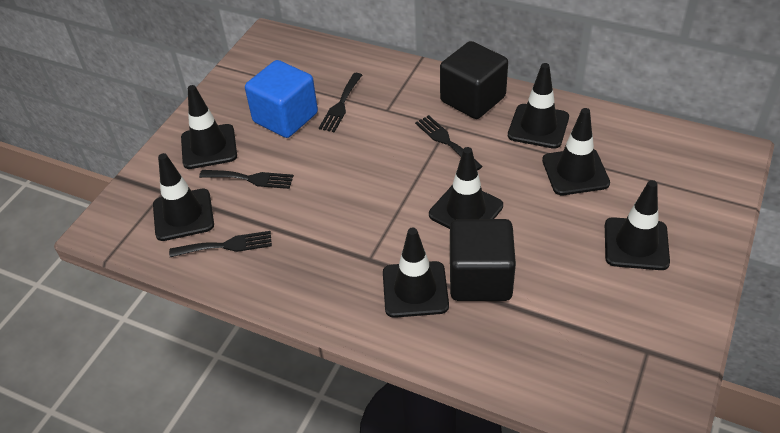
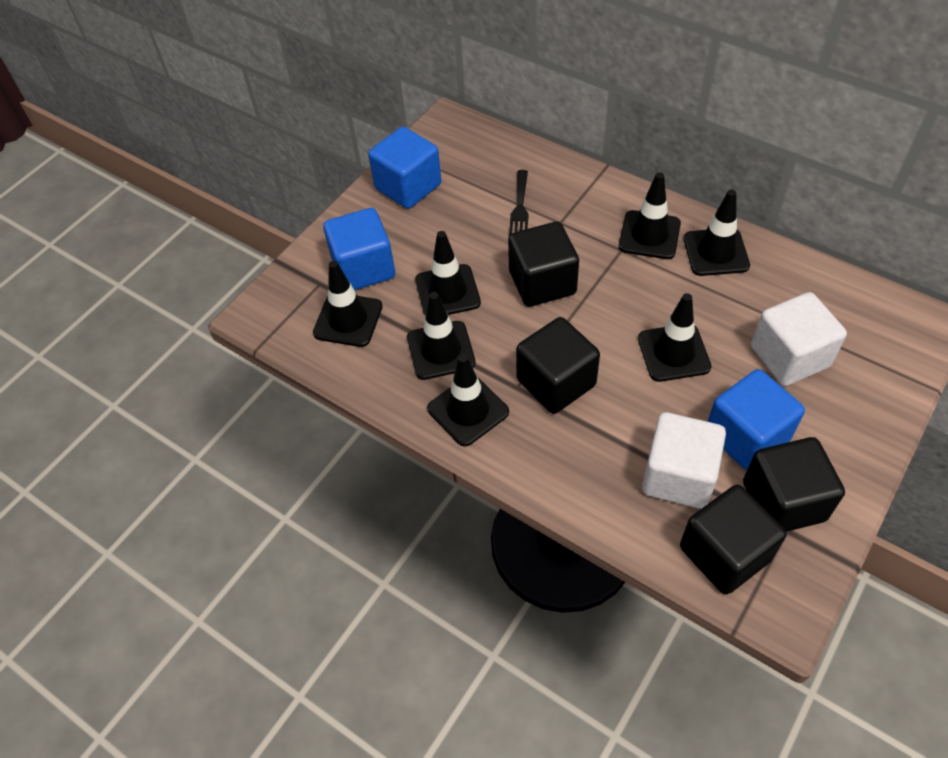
black cube: [440,41,508,119] [450,219,516,301] = 2 -> [508,222,579,307] [516,317,600,414] [680,485,787,595] [743,437,845,532] = 4
black fork: [169,231,272,257] [199,170,294,189] [319,73,362,132] [415,115,483,171] = 4 -> [509,170,529,235] = 1
blue cube: [245,60,318,138] = 1 -> [323,208,395,290] [368,127,441,209] [707,369,805,470] = 3
white cube: none = 0 -> [642,412,726,509] [751,292,847,386] = 2

